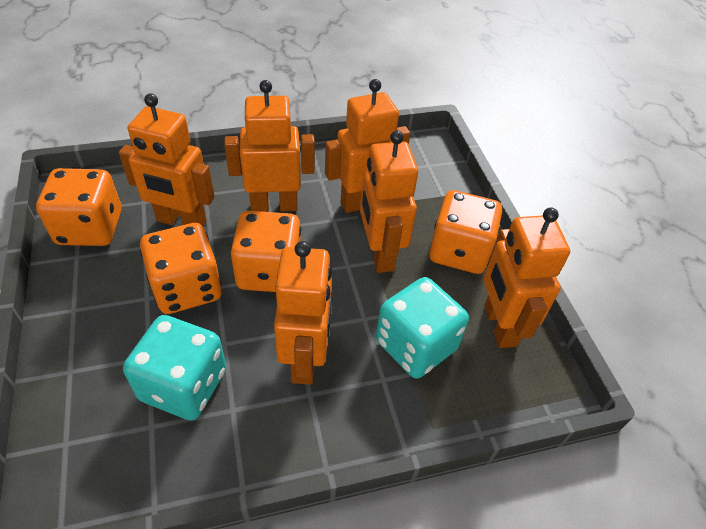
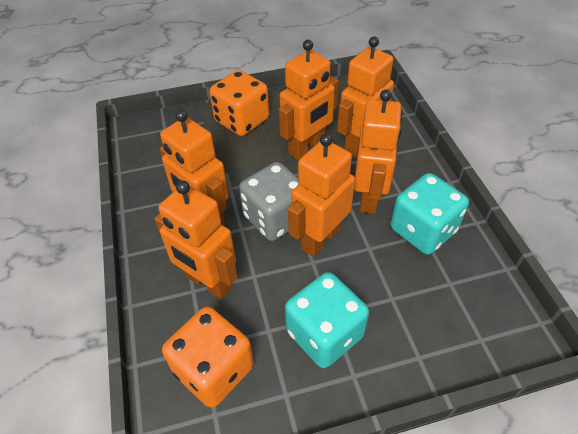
grey dice: none = 0 -> [239,162,299,241] = 1
orange dice: [36,168,122,246] [140,223,222,314] [230,211,301,292] [429,190,502,274] = 4 -> [162,306,254,408] [209,70,269,136] = 2

